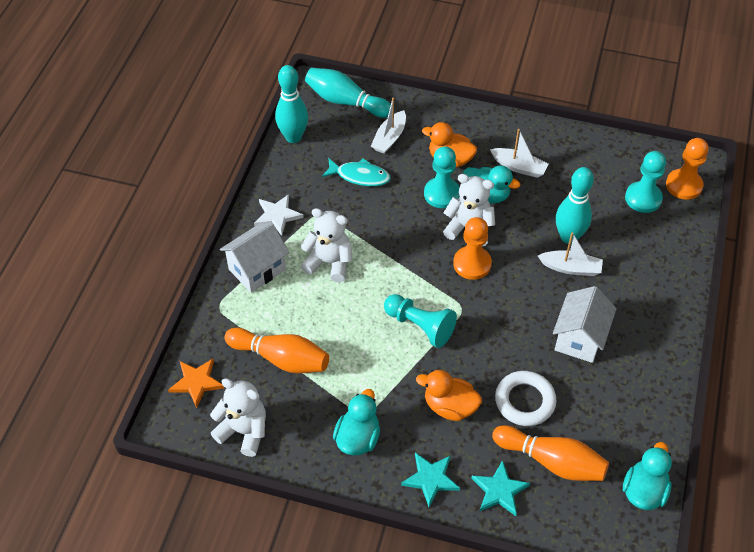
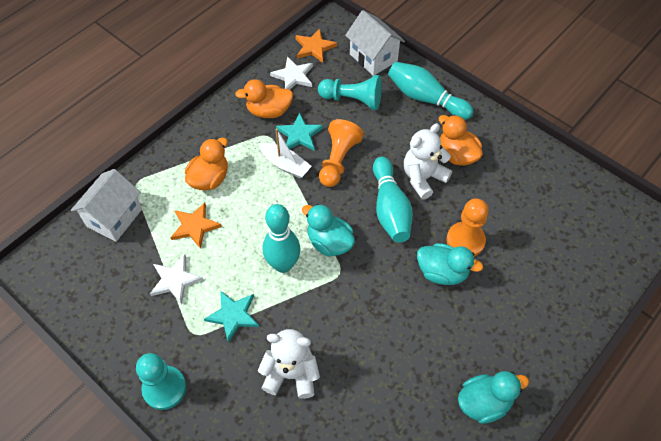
orange bowling pin: [225,328,329,373] [492,425,609,481] = 2 -> none = 0
orange duck: [416,370,482,421] [422,122,477,167] = 2 -> [185,138,228,191] [235,79,293,118] [439,115,483,166] = 3
orange star: [168,359,224,408] = 1 -> [170,203,222,249] [295,29,337,63] = 2
turquoise fish: [322,158,391,186] = 1 -> none = 0
turquoise pawn: [384,294,457,348] [424,146,460,208] [625,151,666,213] = 3 -> [136,353,186,410] [318,75,382,110] = 2
white boat: [371,97,406,154] [490,129,549,178] [538,232,603,276] = 3 -> [258,128,312,178] = 1
white ring: [495,371,557,426] = 1 -> none = 0
white star: [254,194,303,236] = 1 -> [150,255,203,304] [270,57,313,90] = 2
white teddy bear: [210,378,266,457] [300,208,352,282] [443,174,495,247] = 3 -> [258,329,320,399] [404,123,452,200] = 2

